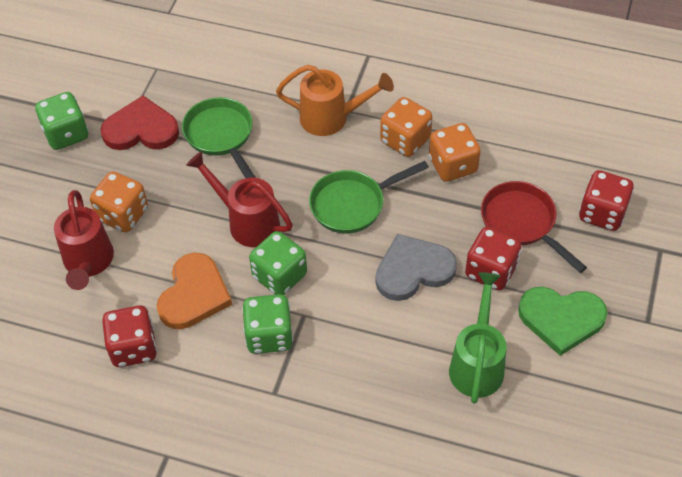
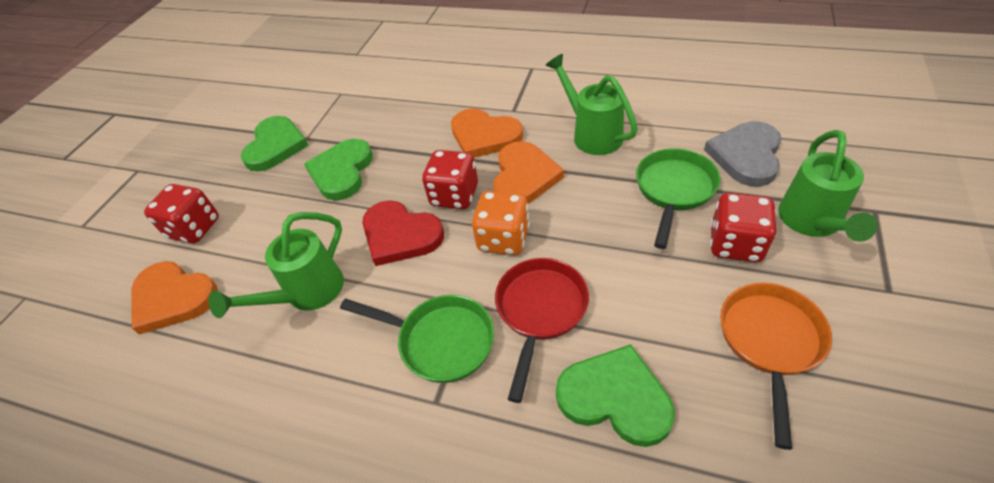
green dice: [35,92,88,150] [242,294,293,354] [249,231,307,295] = 3 -> none = 0
green heart: [518,287,607,356] = 1 -> [241,116,309,172] [304,139,373,201] [556,344,675,447] = 3
green watering can: [449,272,506,404] = 1 -> [208,212,344,318] [546,54,638,155] [778,130,877,242] = 3
orange dice: [90,171,148,232] [380,97,432,157] [429,123,481,182] = 3 -> [472,191,530,255] = 1
orange heart: [157,253,232,329] = 1 -> [131,261,218,335] [451,108,523,158] [493,141,564,203] = 3
orange pan: none = 0 -> [720,283,832,450] = 1
orange watering can: [276,65,394,136] = 1 -> none = 0
red watering can: [54,190,114,290] [186,151,293,247] = 2 -> none = 0

